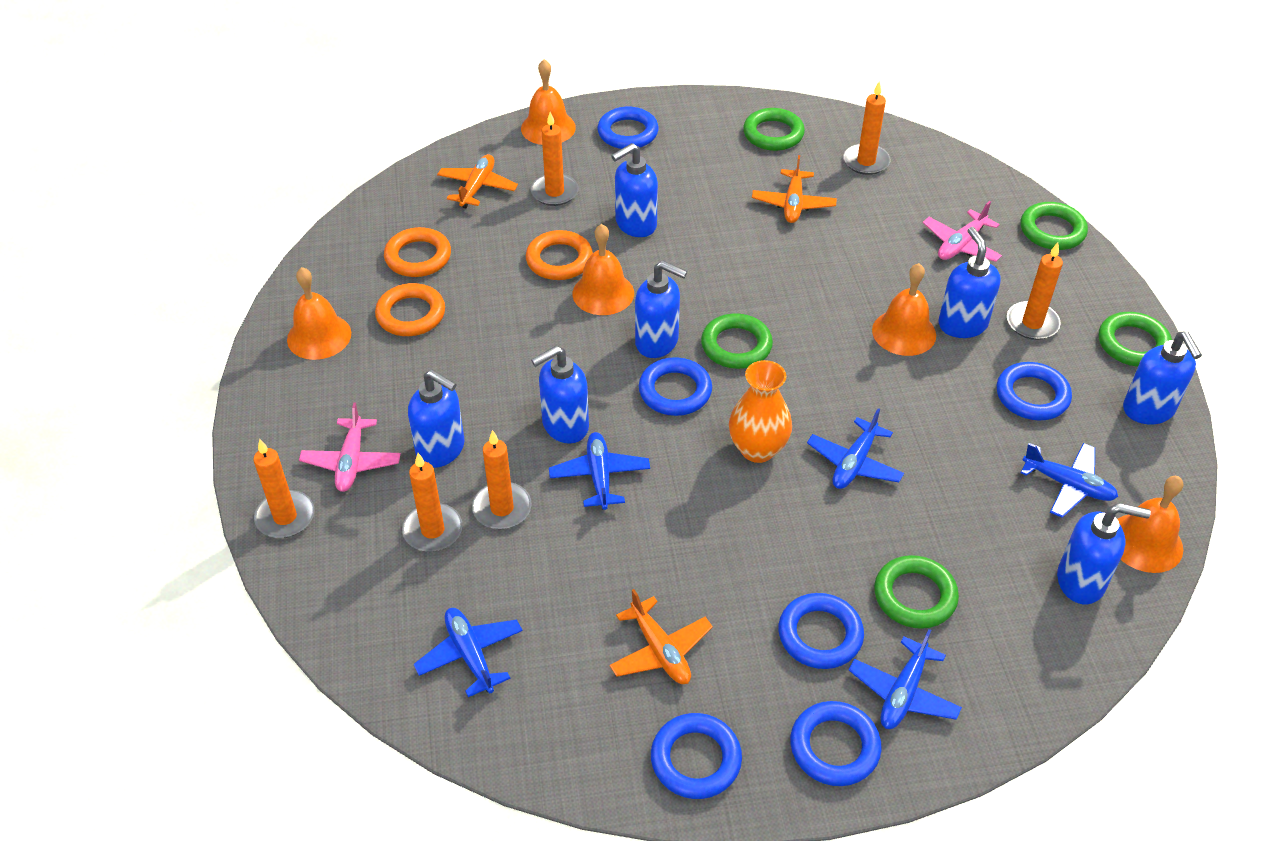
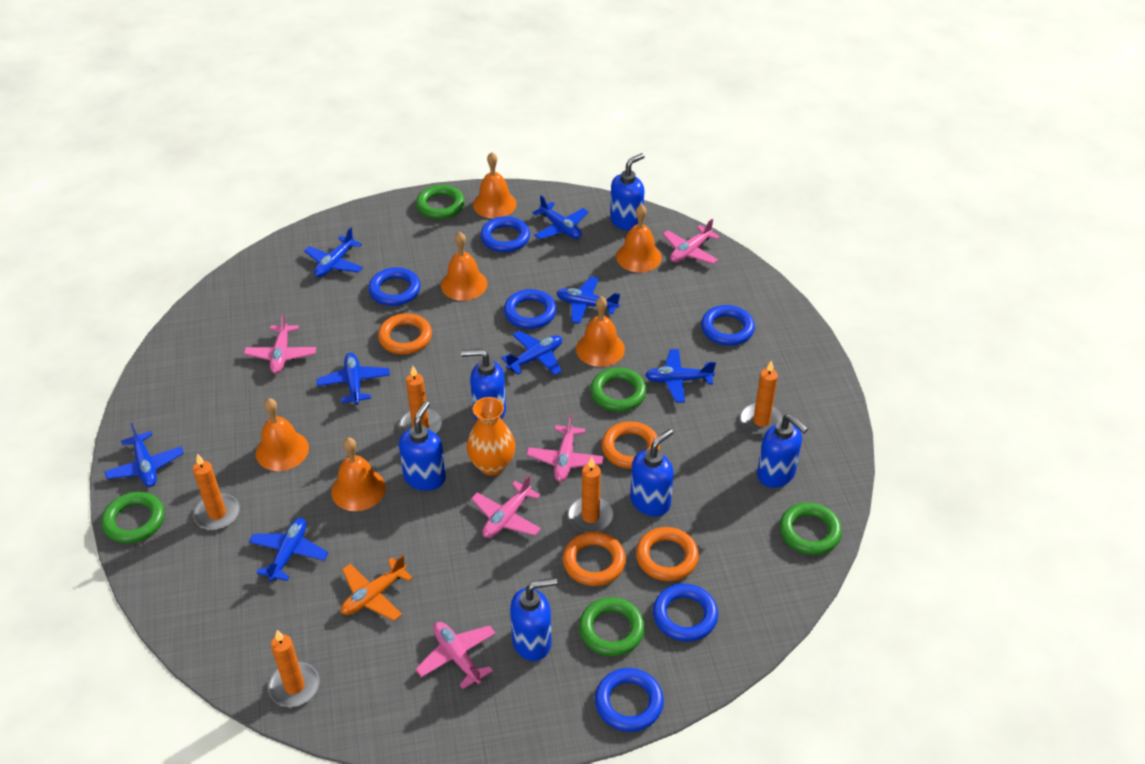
blue plane: [414,608,523,697] [549,432,650,510] [807,408,904,489] [849,629,962,729] [1021,443,1118,518] = 5 -> [104,423,184,487] [249,518,328,581] [304,227,363,277] [317,353,390,405] [501,331,562,375] [533,195,588,239] [556,276,620,324] [645,349,716,403] = 8
blue soap dispenser: [408,370,465,468] [531,346,589,444] [611,143,658,237] [635,261,687,358] [939,227,1000,338] [1057,503,1151,604] [1123,331,1202,424] = 7 -> [399,401,446,491] [461,349,506,420] [510,578,558,661] [610,153,645,231] [630,429,674,516] [757,414,808,488] = 6
orange bell: [287,267,351,360] [521,59,576,145] [572,224,634,315] [872,263,936,356] [1118,476,1183,573] = 5 -> [256,398,309,471] [331,438,386,511] [441,232,487,301] [473,152,517,218] [576,296,625,367] [616,204,662,272] = 6
orange candle: [253,439,314,538] [402,453,463,552] [472,430,532,529] [531,112,579,206] [843,81,890,175] [1007,243,1063,340] = 6 -> [193,454,240,530] [268,630,320,707] [399,366,442,434] [568,457,614,532] [740,360,783,436] = 5
orange plane: [437,154,518,208] [609,589,713,684] [752,155,837,223] = 3 -> [341,555,413,621] = 1
orange ring: [375,283,445,336] [384,227,451,277] [526,230,593,280] = 3 -> [378,313,432,355] [563,532,626,586] [602,421,660,469] [636,527,699,581] = 4
pink plane: [299,402,401,492] [923,201,1002,262] = 2 -> [244,313,316,374] [416,622,496,689] [471,475,541,538] [526,414,604,482] [663,219,720,264] = 5

